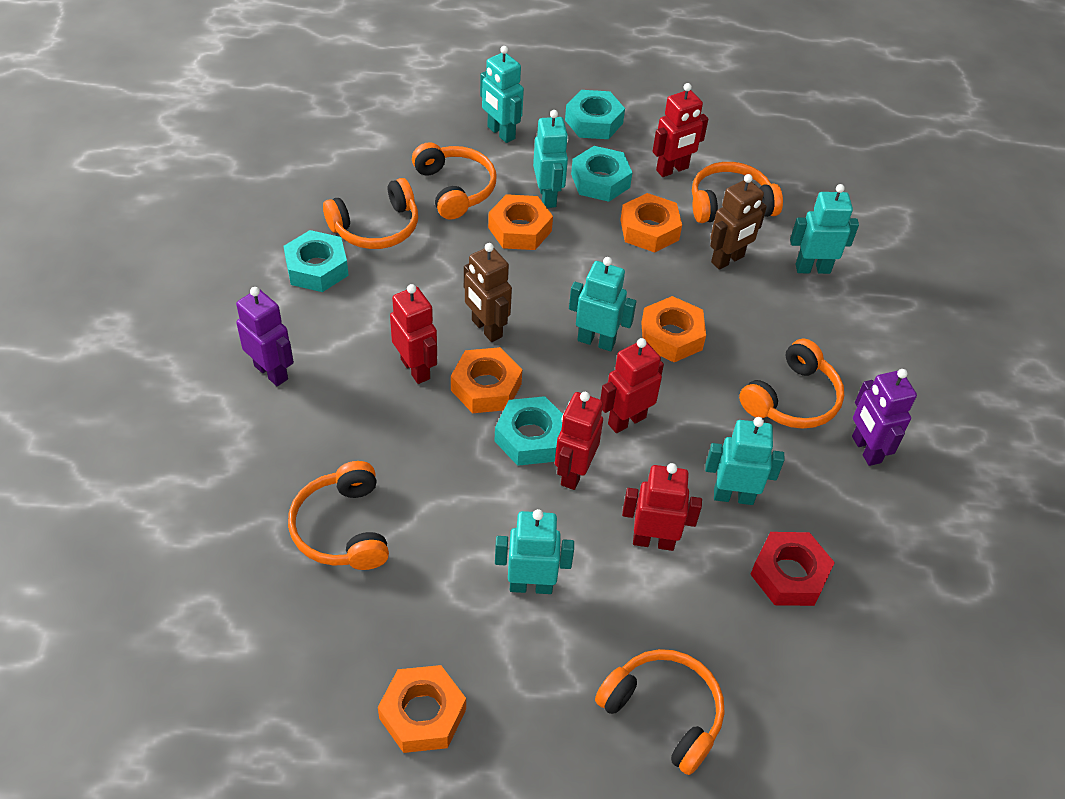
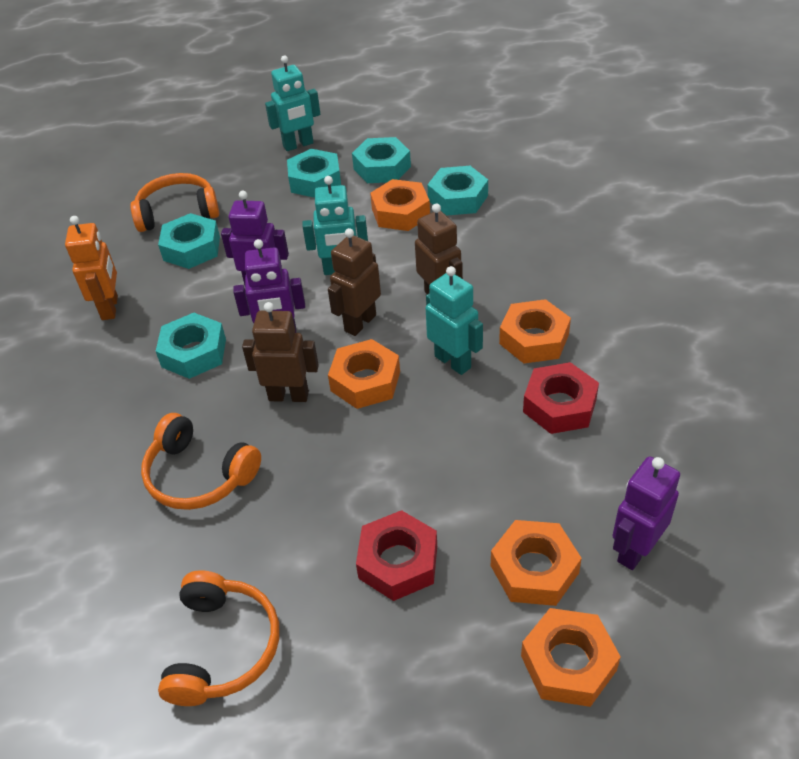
brown robot: [464,243,512,342] [710,174,767,270] = 2 -> [242,302,319,402] [328,228,381,336] [415,204,463,294] = 3
orange headphones: [288,461,389,570] [323,178,418,249] [412,142,496,220] [595,649,725,775] [692,162,783,223] [739,339,844,429] = 6 -> [130,173,219,232] [141,413,261,510] [158,570,279,706] = 3
orange robot: none = 0 -> [65,216,118,320] = 1
purple robot: [236,287,294,386] [852,369,917,466] = 2 -> [221,191,289,285] [233,239,305,333] [612,456,680,570] = 3
red nut: [750,532,835,606] = 1 -> [356,510,437,601] [523,362,599,434] = 2
red robot: [390,284,437,384] [555,392,603,490] [600,338,664,433] [622,463,702,551] [653,83,708,177] = 5 -> none = 0
turquoise nut: [284,230,349,292] [495,396,563,466] [565,90,625,139] [571,146,632,202] = 4 -> [156,313,226,379] [158,213,220,269] [287,149,341,198] [352,137,411,183] [427,166,488,216] = 5
turquoise robot: [480,46,524,143] [495,509,574,594] [533,110,568,208] [569,257,636,351] [705,417,784,505] [790,184,859,274] = 6 -> [265,56,320,151] [303,176,368,275] [426,266,483,375] = 3

